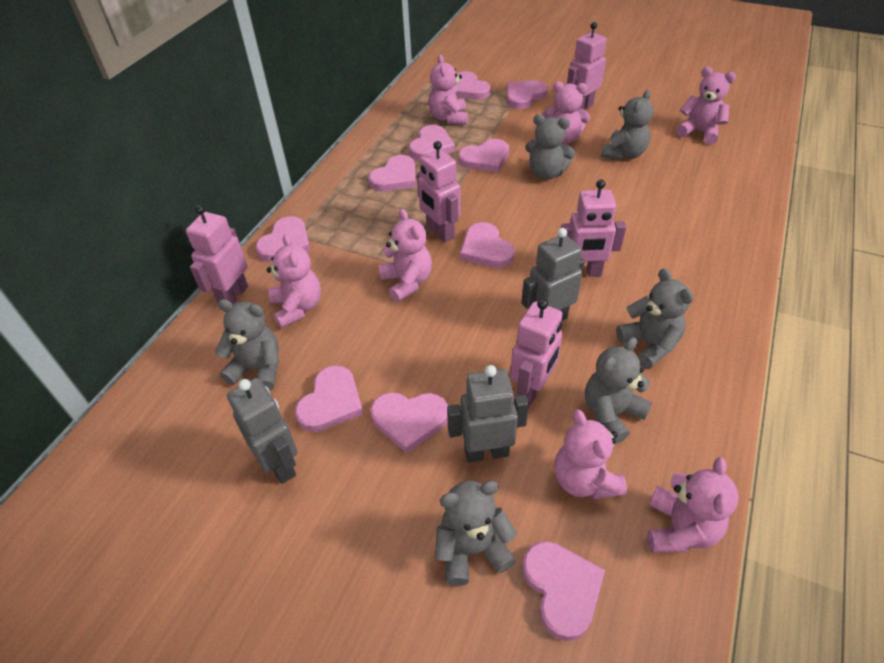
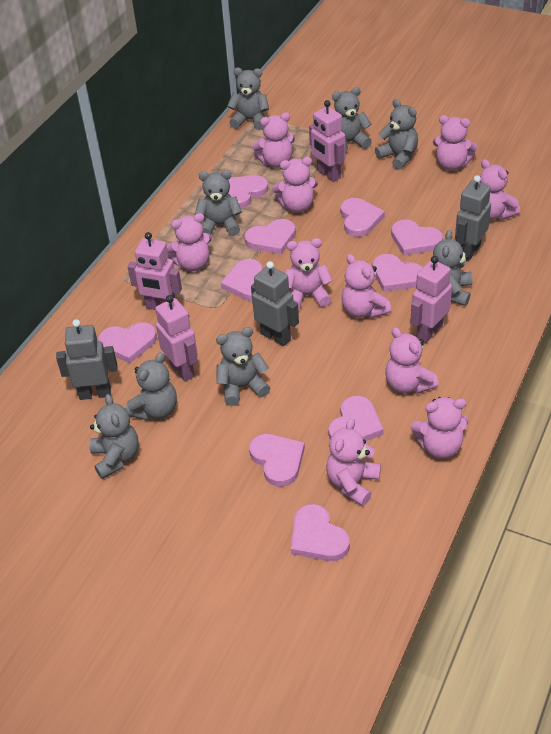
grey teddy bear: [215,299,279,391] [435,481,517,586] [525,114,576,180] [585,337,652,444] [601,90,654,160] [616,268,694,369] = 6 -> [89,394,139,479] [126,352,177,421] [195,170,242,236] [216,327,270,406] [227,68,269,130] [332,87,372,153] [375,99,418,170] [433,230,473,306] = 8
pink robot: [186,205,248,305] [417,141,461,243] [510,299,563,406] [561,179,626,277] [567,22,607,109] = 5 -> [128,232,182,310] [155,295,198,381] [309,100,345,182] [410,256,452,343] = 4
pink teddy bear: [267,234,321,328] [378,209,432,302] [428,55,468,125] [542,81,590,144] [554,409,627,499] [647,457,739,552] [676,67,736,145] = 7 -> [167,213,212,271] [252,112,295,168] [272,157,318,213] [285,238,333,309] [326,418,381,506] [341,254,391,318] [385,327,439,394] [411,397,469,458] [433,115,478,170] [479,159,520,220] = 10

